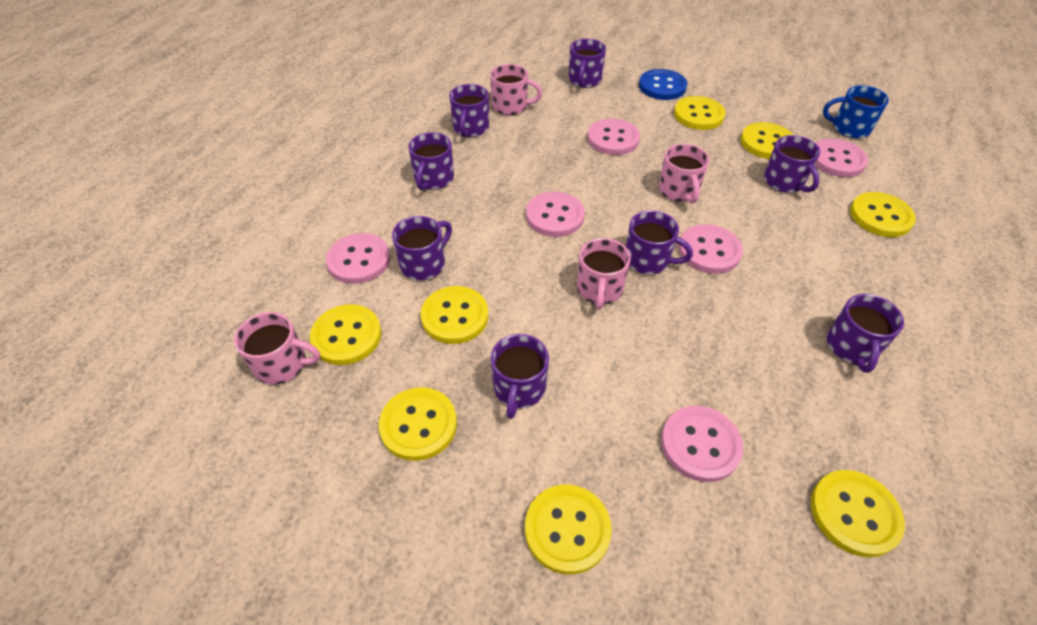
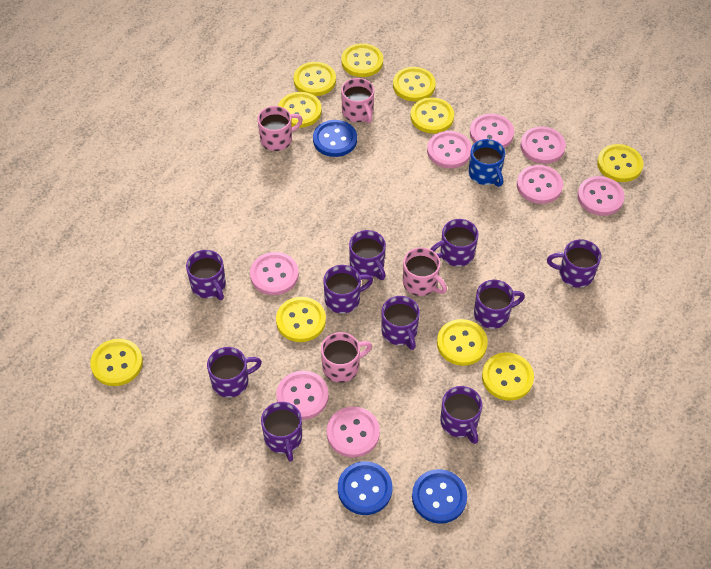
blue button: [639,69,687,100] = 1 -> [313,120,357,157] [338,461,392,515] [412,469,467,524] = 3
pink button: [326,233,390,284] [526,192,585,237] [588,119,640,155] [661,406,743,482] [678,224,743,274] [815,139,868,177] = 6 -> [250,252,299,295] [276,371,329,420] [327,406,380,458] [427,131,472,168] [470,114,514,148] [517,165,563,204] [520,127,566,164] [577,176,625,216] = 8
purple mug: [392,216,452,280] [408,132,454,190] [449,84,489,137] [491,334,549,419] [569,39,606,88] [626,210,693,274] [764,135,820,193] [827,294,904,373] = 8 -> [186,250,226,300] [207,347,262,398] [261,402,302,462] [323,265,373,314] [349,230,386,280] [381,296,420,350] [430,219,479,267] [440,386,483,444] [474,280,525,329] [547,239,601,288] = 10
yellow button: [310,305,382,365] [379,387,457,461] [420,286,488,344] [525,485,612,574] [674,96,726,130] [741,122,793,159] [811,470,905,558] [850,192,916,237] = 8 -> [90,339,143,386] [276,297,326,342] [278,92,322,128] [294,62,336,96] [341,43,383,77] [393,67,436,102] [411,97,454,133] [437,319,488,366] [482,352,534,401] [597,144,644,182] = 10

